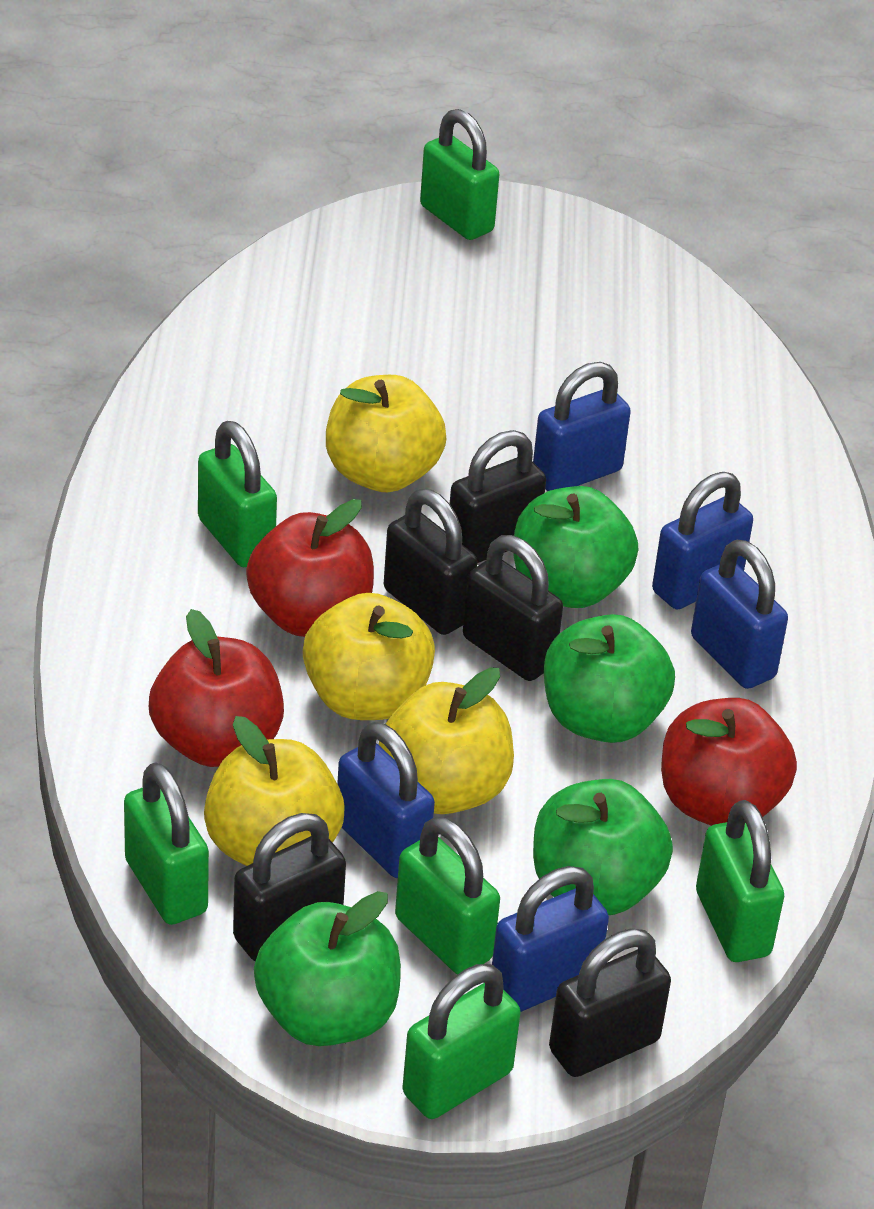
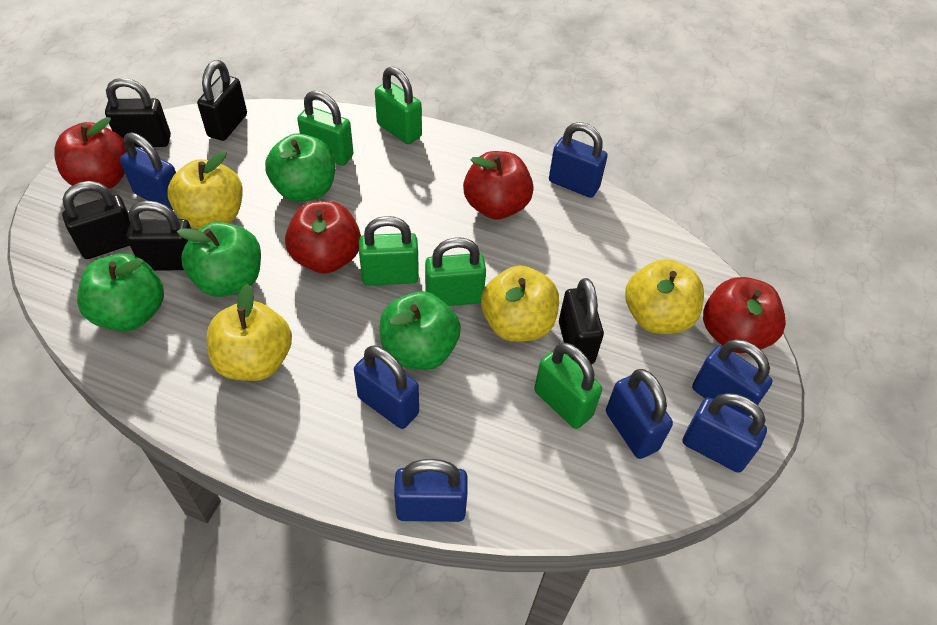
blue padlock: [337,722,435,878] [492,866,609,1012] [533,362,631,491] [652,472,753,609] [691,540,788,689] = 5 -> [120,133,176,210] [354,346,419,429] [394,459,467,522] [549,122,607,198] [606,369,673,459] [683,393,767,473] [692,339,772,417] = 7
green padlock: [124,762,209,925] [198,421,277,567] [395,816,500,974] [402,964,521,1119] [420,109,499,240] [696,800,784,962] = 6 -> [297,91,354,166] [359,216,419,286] [375,66,422,144] [425,237,486,306] [534,343,602,429] = 5
red apple: [149,609,284,767] [246,499,374,637] [661,698,797,826] = 3 -> [54,117,127,189] [285,201,361,274] [463,151,534,220] [703,277,786,353] = 4

